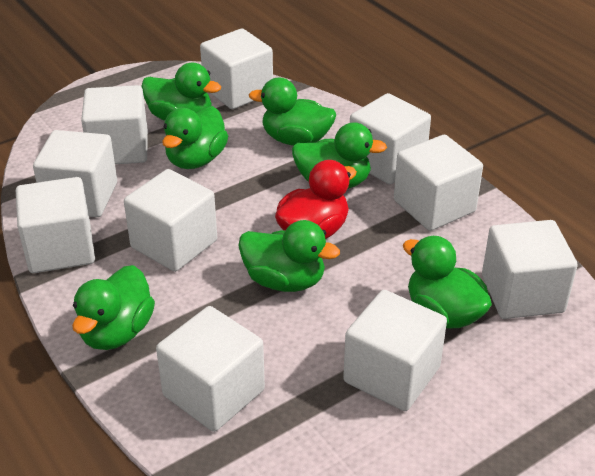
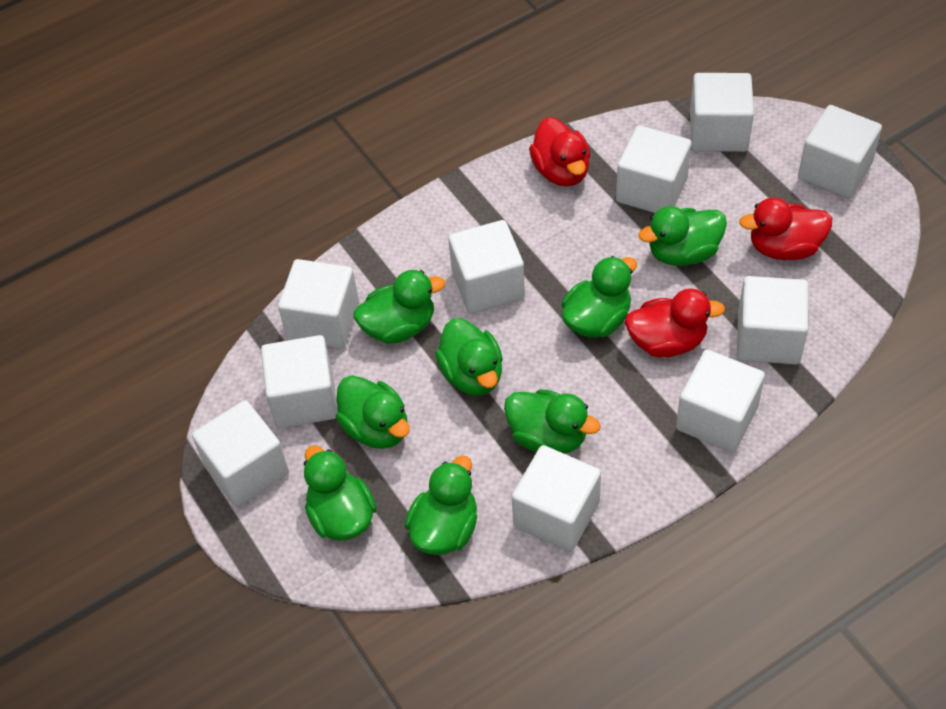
green duck: [72,265,155,350] [141,63,221,121] [162,106,228,169] [238,220,340,292] [249,78,336,146] [292,122,387,189] [403,236,492,329] = 7 -> [304,445,377,541] [336,375,410,449] [354,270,445,344] [405,456,477,555] [435,318,503,396] [504,389,601,454] [561,256,637,338] [638,206,727,266] = 8
red duck: [275,160,357,239] = 1 -> [529,117,590,187] [625,289,725,358] [739,198,832,260] = 3

